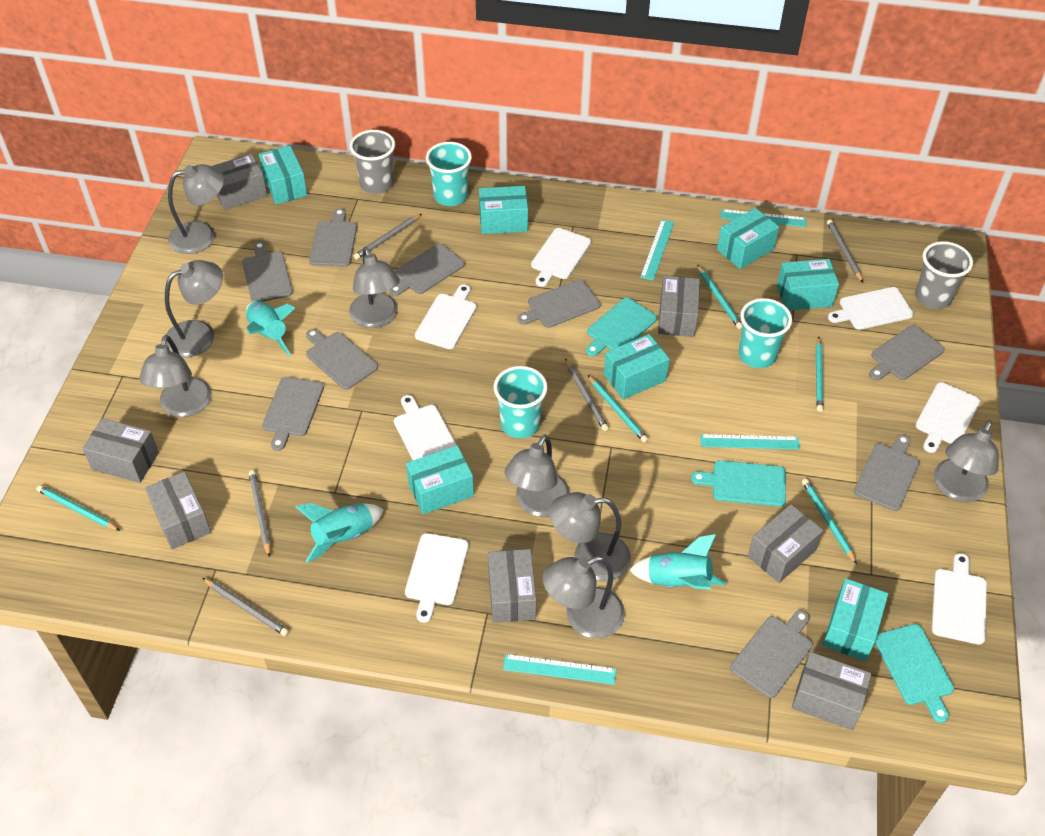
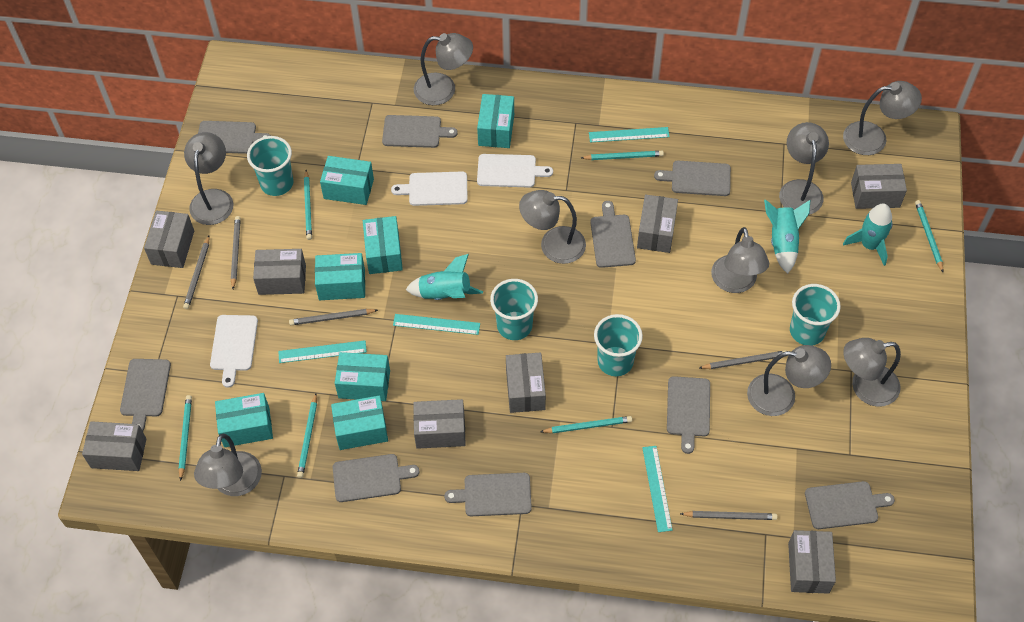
grey box: [82,418,159,483] [145,471,211,549] [212,154,267,210] [488,549,537,623] [658,276,700,337] [748,504,823,583] [792,652,871,730] = 7 -> [82,421,147,471] [144,210,194,268] [253,249,306,295] [413,399,466,449] [506,353,546,413] [637,195,678,253] [788,530,836,594] [851,164,907,209] = 8
grey cup: [350,130,395,194] [915,241,973,309] = 2 -> none = 0
grey lamp: [139,335,212,417] [165,260,223,357] [168,164,224,254] [349,247,400,328] [504,434,570,517] [542,556,625,638] [549,492,631,581] [934,420,999,502] = 8 -> [184,132,233,225] [194,434,262,496] [414,33,473,105] [519,190,586,264] [711,227,769,293] [747,345,831,416] [779,122,829,215] [843,81,922,155] [843,338,901,407] = 9
turquoise cup: [426,142,472,206] [494,366,548,438] [739,298,792,368] = 3 -> [247,136,293,196] [490,279,538,340] [594,314,643,376] [790,284,841,345] = 4
turquoise cutting board: [586,298,657,356] [691,460,786,507] [875,624,954,723] = 3 -> none = 0
turquoise pencil: [36,485,120,531] [588,375,648,443] [697,265,742,329] [802,479,857,564] [816,337,823,412] = 5 -> [178,395,192,481] [297,393,317,478] [304,170,312,240] [540,416,632,433] [581,151,664,160] [915,200,943,272] = 6
white cutting board: [394,395,457,460] [405,533,469,623] [415,284,477,349] [531,228,591,287] [828,287,914,330] [916,382,980,453] [932,553,987,645] = 7 -> [210,315,258,388] [391,172,468,206] [477,154,553,187] = 3

